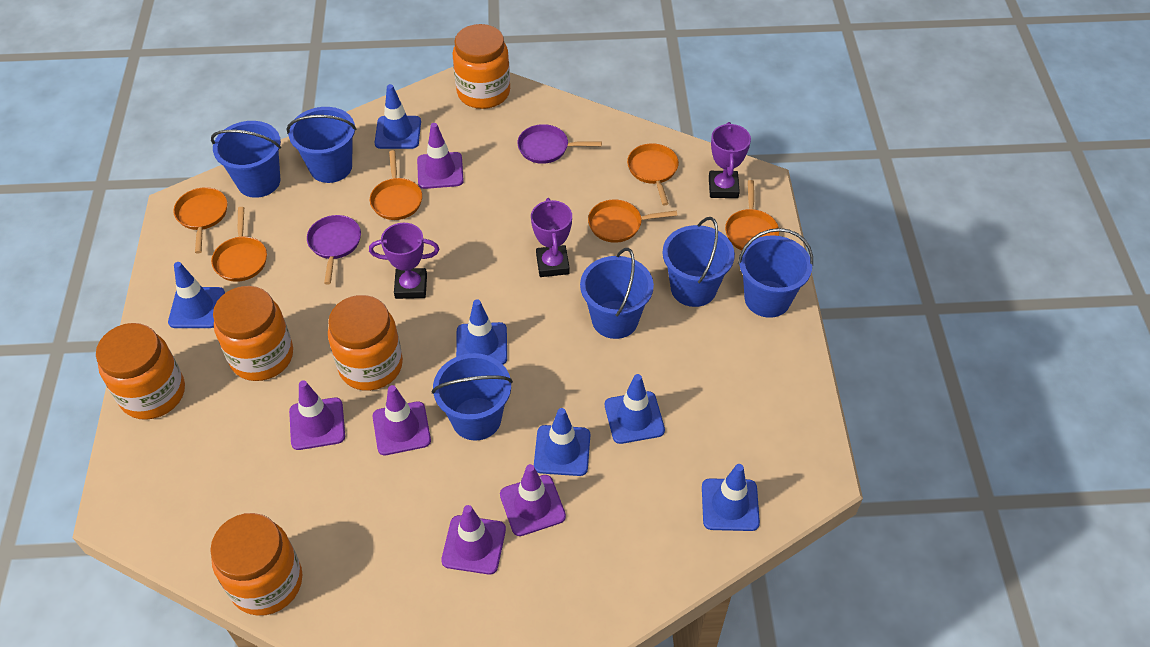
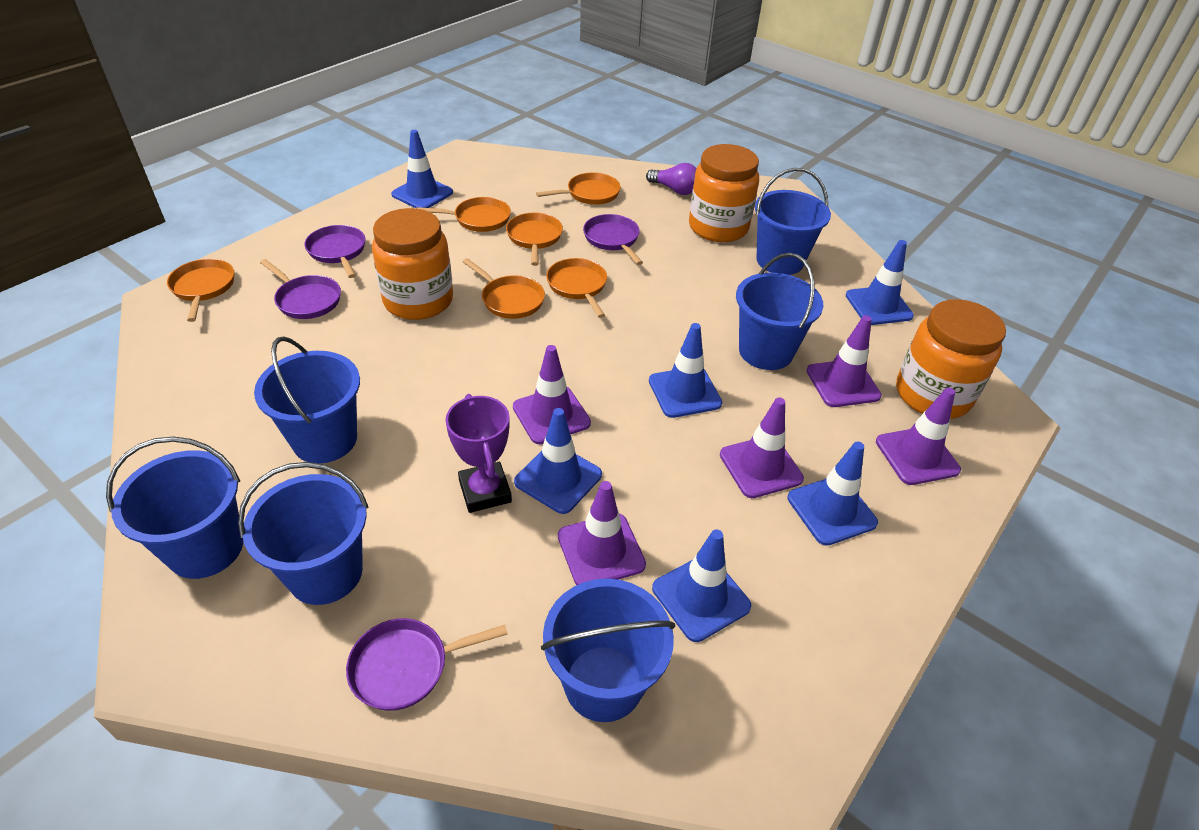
orange jar: [96,323,185,420] [210,513,303,616] [213,286,293,381] [328,295,403,391] [452,24,510,109] = 5 -> [372,208,453,320] [689,144,759,242] [896,299,1006,419] = 3
purple light bulb: none = 0 -> [646,163,697,195] = 1
purple pan: [307,215,361,284] [517,124,602,164] = 2 -> [260,259,341,319] [304,225,365,278] [346,618,508,711] [583,214,643,265] = 4
purple trophy: [369,223,439,299] [531,198,572,277] [709,122,751,198] = 3 -> [445,394,512,513] = 1

